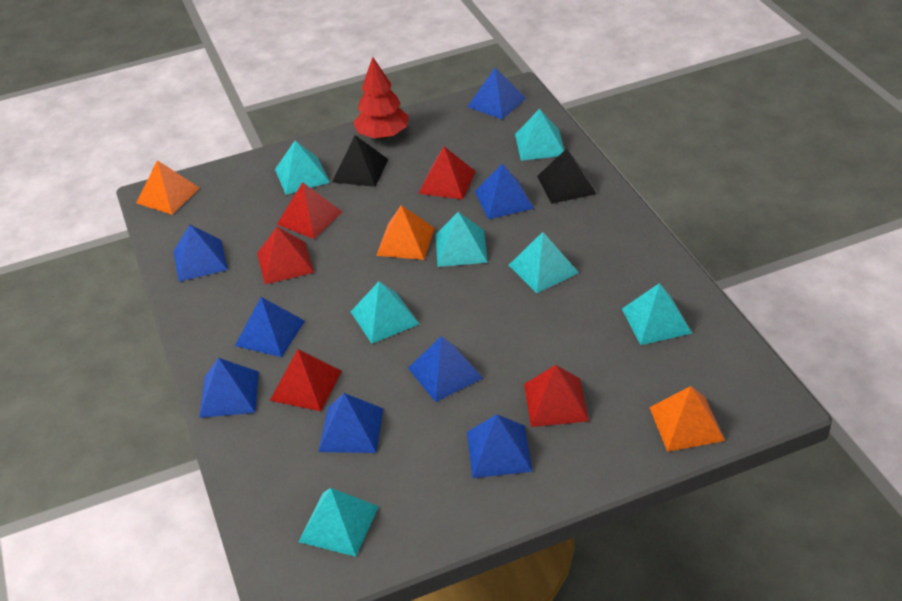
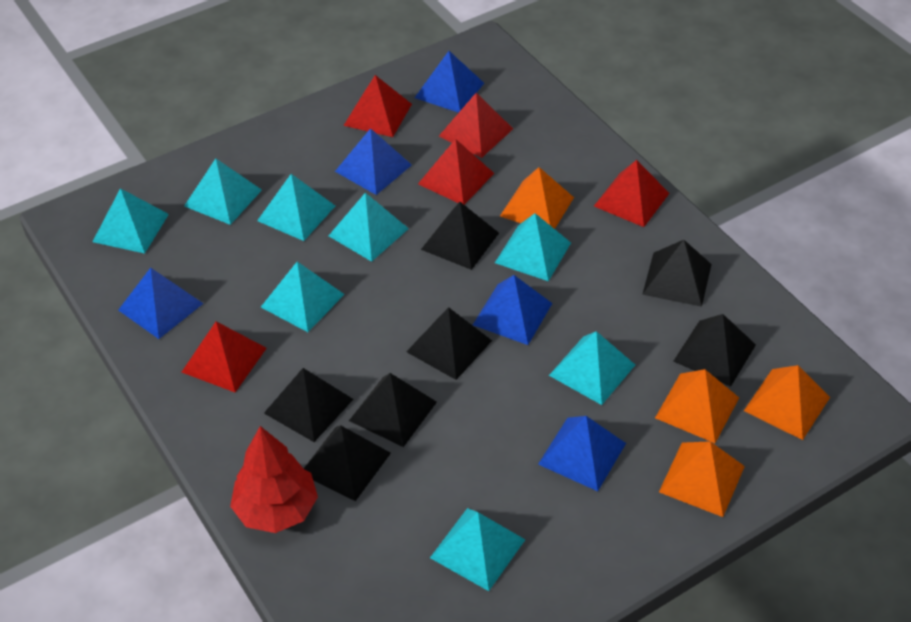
black pyramid: [332,135,388,187] [537,148,596,204] = 2 -> [264,368,353,442] [303,425,391,501] [349,373,437,447] [406,307,492,380] [421,202,499,270] [642,240,712,307] [673,314,756,387] = 7
blue pyramid: [173,225,228,282] [199,358,259,418] [235,297,305,357] [319,393,383,453] [408,336,483,402] [467,68,526,119] [467,414,533,478] [474,164,534,220] = 8 -> [118,268,204,339] [335,128,412,195] [415,51,484,113] [473,275,552,345] [538,416,626,491] = 5
orange pyramid: [136,160,200,215] [376,205,435,260] [649,386,725,452] = 3 -> [500,167,574,229] [655,369,739,443] [659,441,745,517] [744,365,830,440] = 4
turquoise pyramid: [275,141,330,195] [298,488,379,557] [351,281,419,344] [436,212,488,267] [509,232,579,293] [515,109,564,161] [622,283,692,345] = 7 -> [93,188,169,254] [184,158,262,225] [257,174,335,241] [261,262,345,332] [329,193,409,262] [430,508,525,591] [495,213,571,281] [549,331,635,405] = 8

